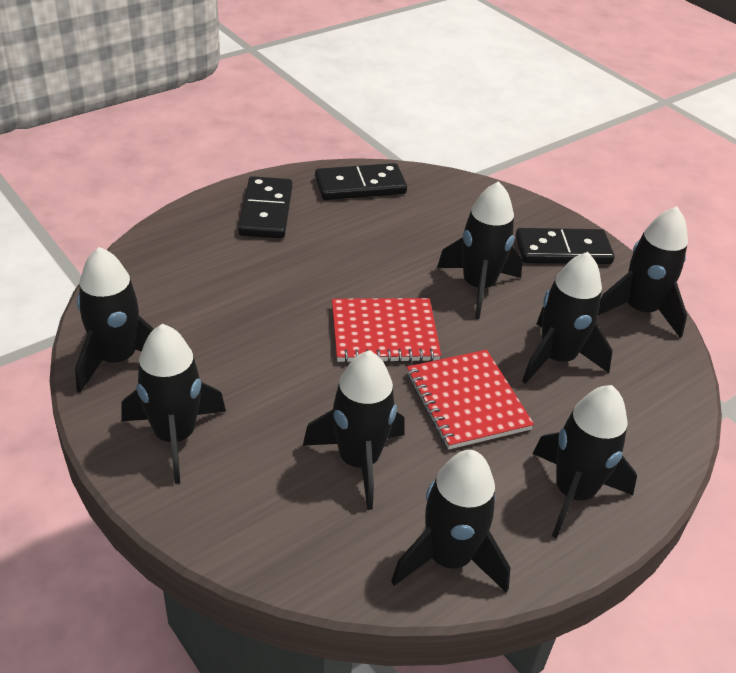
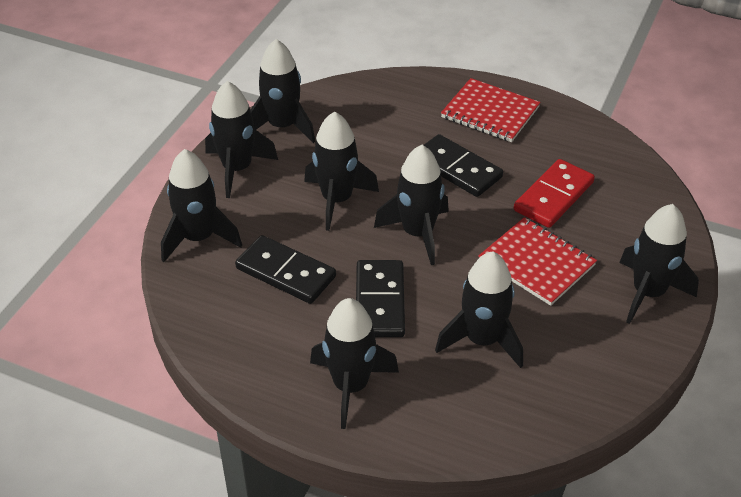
red domino: none = 0 -> [514,159,595,228] = 1

